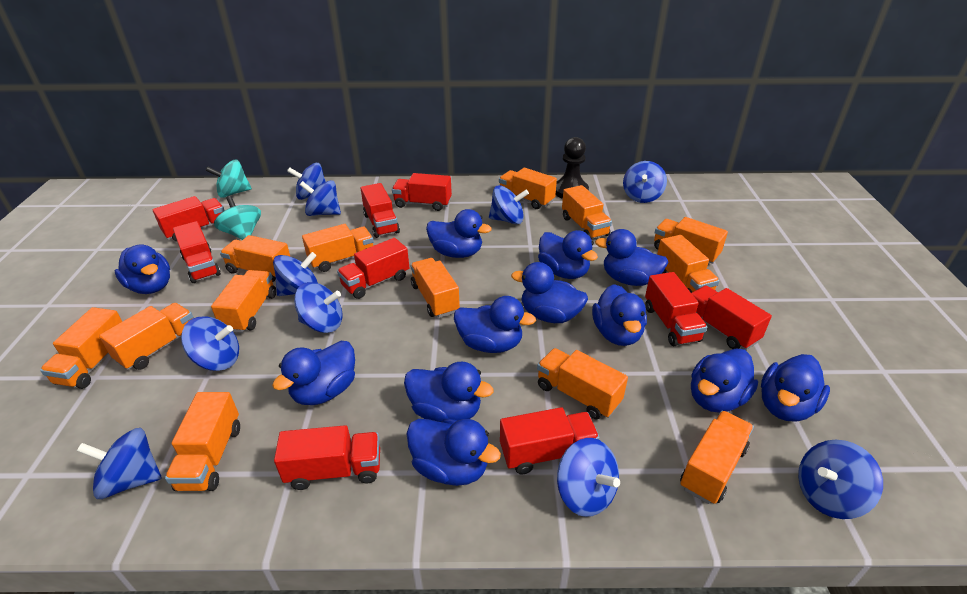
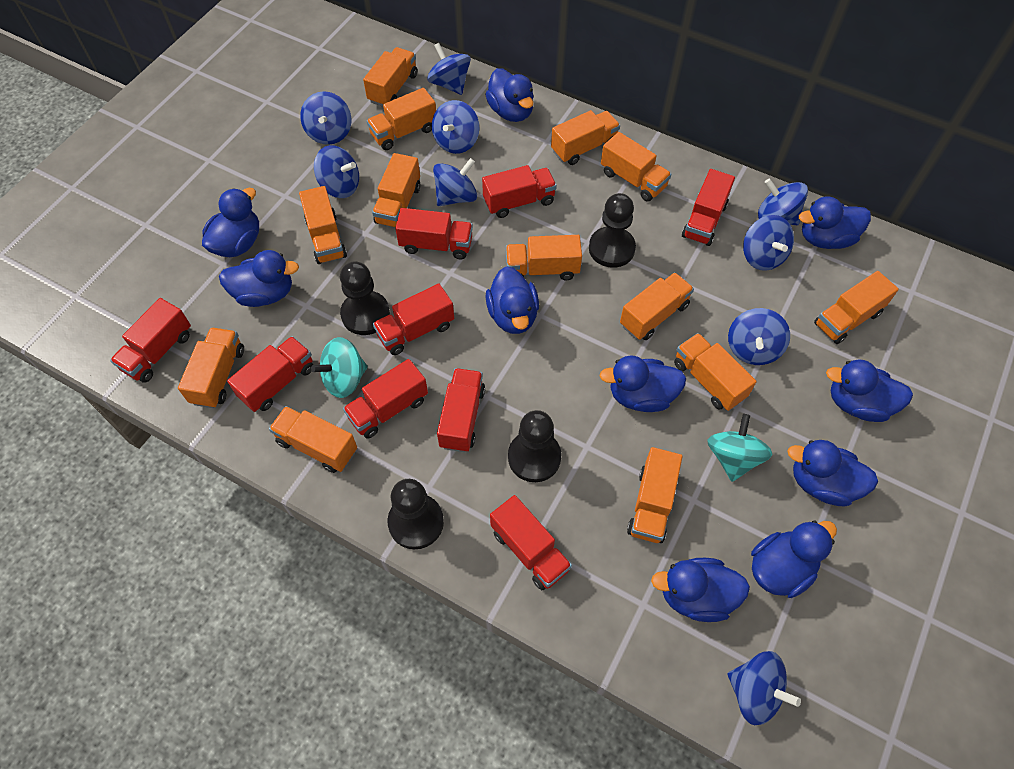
black pawn: [556,137,589,199] = 1 -> [340,262,390,335] [387,479,444,549] [508,410,561,482] [589,193,636,268] = 4
blue duck: [115,244,170,294] [272,341,355,405] [404,362,494,422] [407,419,501,486] [426,209,492,258] [454,296,536,353] [511,262,588,323] [538,230,598,279] [592,284,647,346] [595,229,669,286] [691,348,758,413] [761,354,830,421] = 12 -> [202,188,259,257] [219,250,299,307] [485,68,534,122] [486,266,539,334] [599,355,686,412] [651,558,750,622] [751,520,837,598] [787,440,878,506] [799,196,871,249] [826,360,913,422] = 10
blue spinning top: [77,428,162,499] [181,316,239,371] [273,252,318,296] [287,163,326,200] [294,282,342,333] [300,180,341,216] [489,185,529,224] [557,438,620,517] [623,161,667,203] [798,440,883,519] = 10 -> [300,91,351,145] [314,145,359,198] [427,43,471,95] [432,100,479,154] [433,158,477,206] [727,651,801,725] [728,308,790,365] [743,215,794,271] [758,178,808,225] = 9

